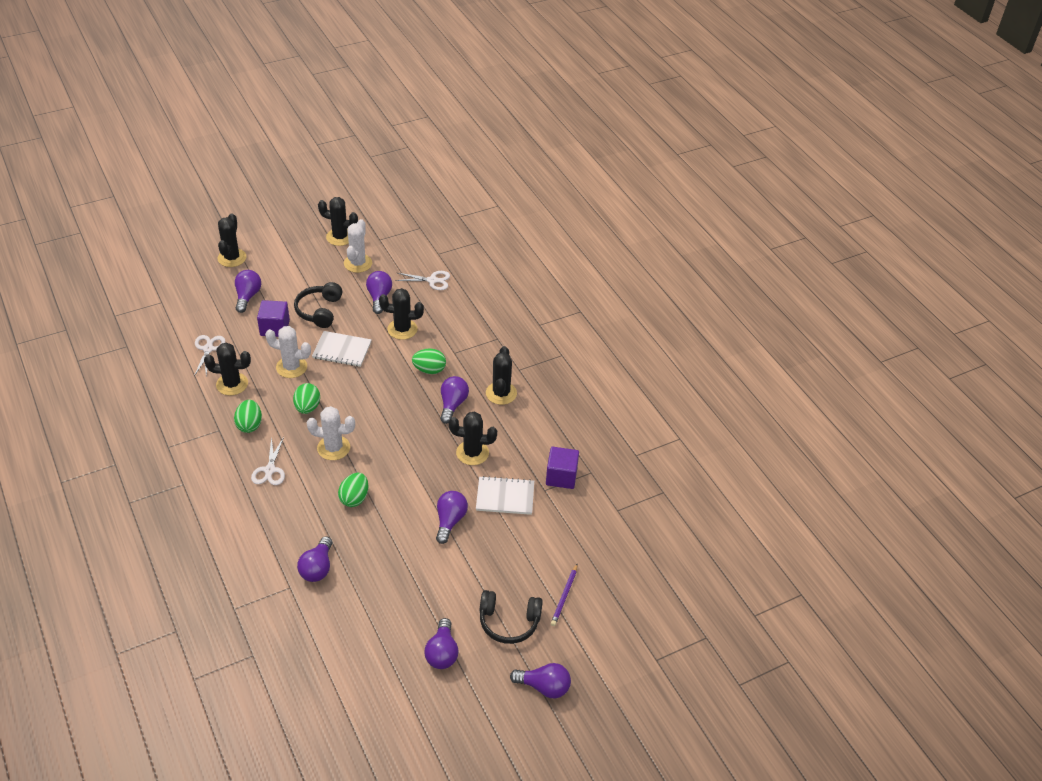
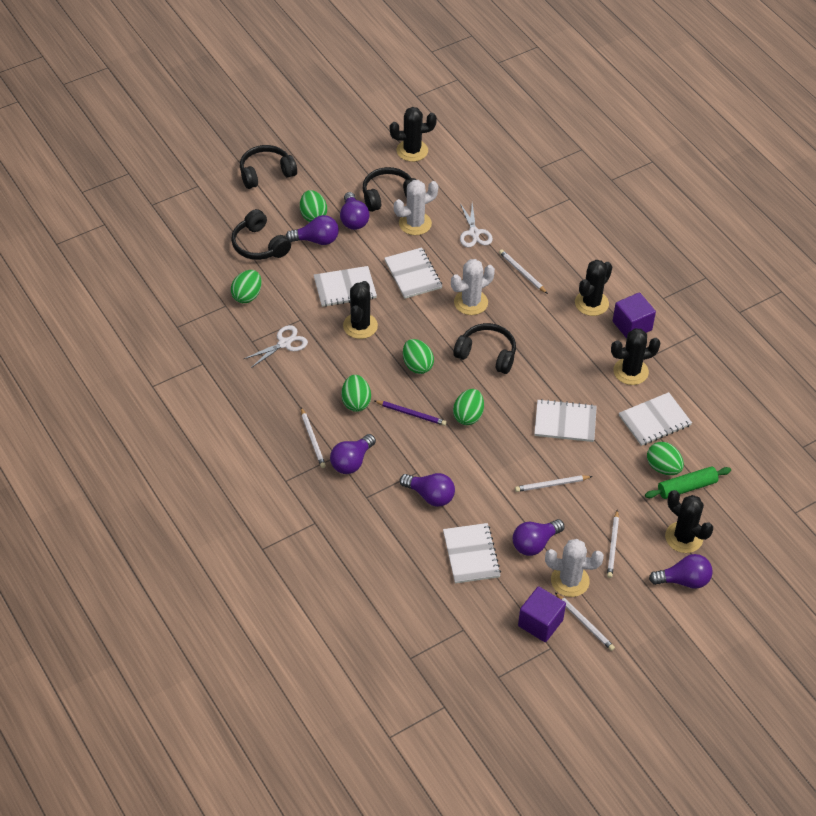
black cactus: [204,342,251,395] [218,213,247,267] [318,197,358,246] [379,288,424,340] [449,412,497,465] [486,346,517,405] = 6 -> [343,281,378,339] [390,107,437,162] [575,260,612,316] [611,328,660,385] [665,490,713,553] = 5
black headphones: [294,282,342,328] [480,590,543,644] = 2 -> [231,209,291,260] [240,145,297,189] [363,167,416,212] [453,323,516,374] = 4
green egg: [234,400,262,433] [293,383,320,414] [338,473,368,507] [412,348,446,374] = 4 -> [231,270,262,303] [300,190,327,222] [341,375,371,412] [403,339,434,374] [453,389,484,425] [647,442,684,475] = 6
green rolling pin: none = 0 -> [645,466,731,499] = 1
purple light bulb: [235,270,261,313] [297,537,332,582] [366,271,392,314] [424,618,459,669] [436,491,468,544] [440,376,469,424] [510,663,571,698] = 7 -> [285,215,339,245] [330,434,376,474] [340,192,370,230] [399,473,455,507] [513,519,565,556] [649,554,713,589] = 6
white notebook: [312,331,372,367] [476,476,534,515] = 2 -> [314,266,377,307] [385,247,442,299] [443,523,501,584] [534,399,597,442] [619,392,692,446] = 5
white pencil: none = 0 -> [301,407,326,468] [499,249,548,294] [515,475,593,492] [555,593,615,651] [607,509,619,578] = 5
white scissors: [194,335,225,376] [251,436,285,485] [395,271,450,290] = 3 -> [244,325,308,368] [460,203,493,247] = 2

